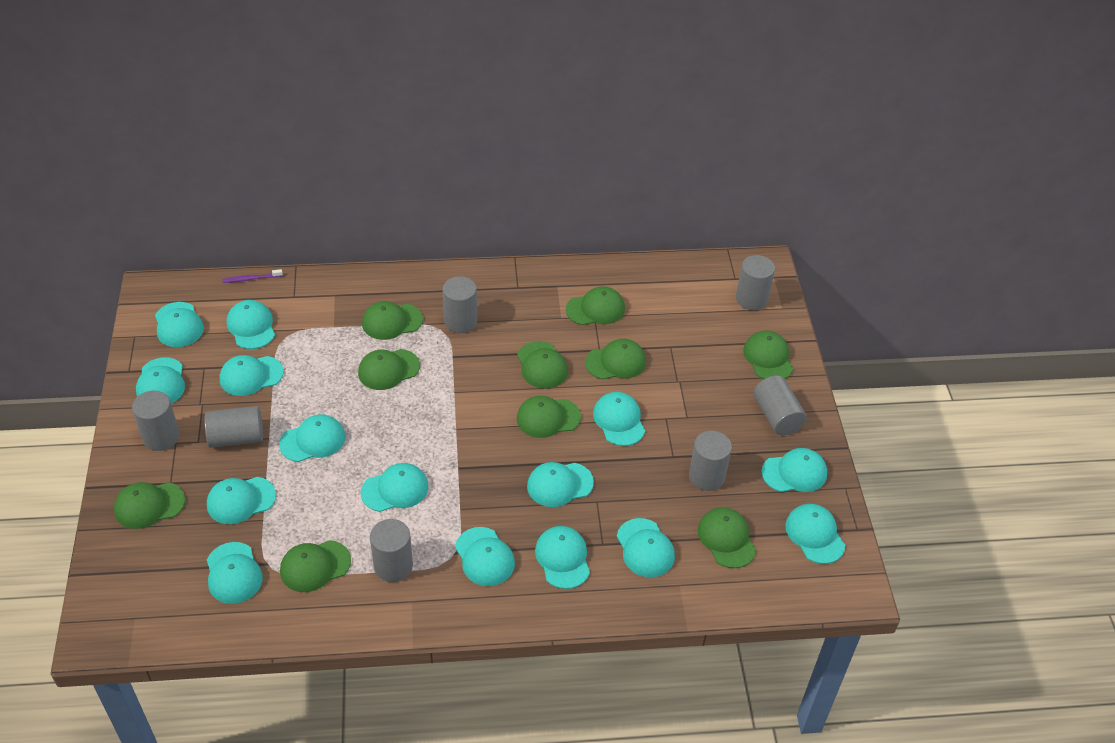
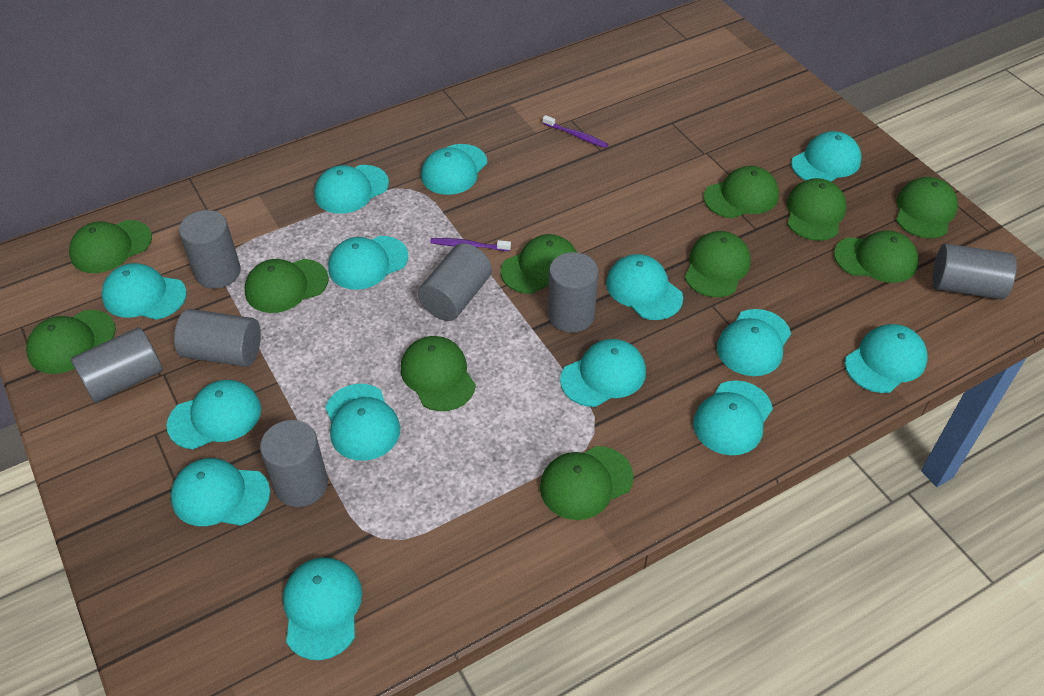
green cap: [114,482,185,529] [280,540,351,592] [358,349,420,390] [362,301,423,340] [517,341,568,389] [517,396,581,438] [566,286,625,325] [585,339,646,380] [698,507,756,568] [743,331,793,379] = 10 -> [26,310,116,374] [69,220,152,273] [245,259,329,313] [401,336,476,411] [500,234,577,294] [540,446,634,520] [685,231,751,297] [703,166,779,218] [787,178,846,241] [834,230,918,283] [896,177,958,238] = 11
purple toothbrush: [222,269,283,283] = 1 -> [430,238,511,251] [543,115,608,148] = 2
turquoise cap: [136,357,185,404] [155,302,204,347] [207,477,276,524] [207,542,263,604] [220,355,284,396] [227,300,275,349] [279,415,345,462] [361,463,428,512] [455,527,515,586] [527,462,594,507] [535,526,590,589] [593,392,645,446] [617,518,675,577] [762,448,827,492] [785,504,845,564] = 15 -> [101,263,187,320] [167,380,261,449] [171,458,270,526] [283,557,362,660] [314,165,389,214] [325,384,400,461] [328,236,408,290] [421,144,487,195] [560,339,646,407] [606,254,683,320] [693,380,773,455] [717,309,791,376] [791,131,861,182] [845,324,928,393] = 14

